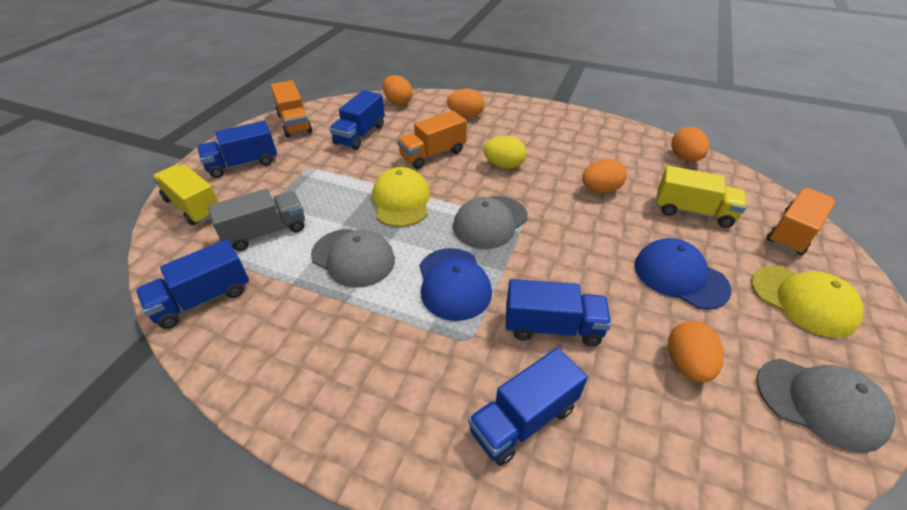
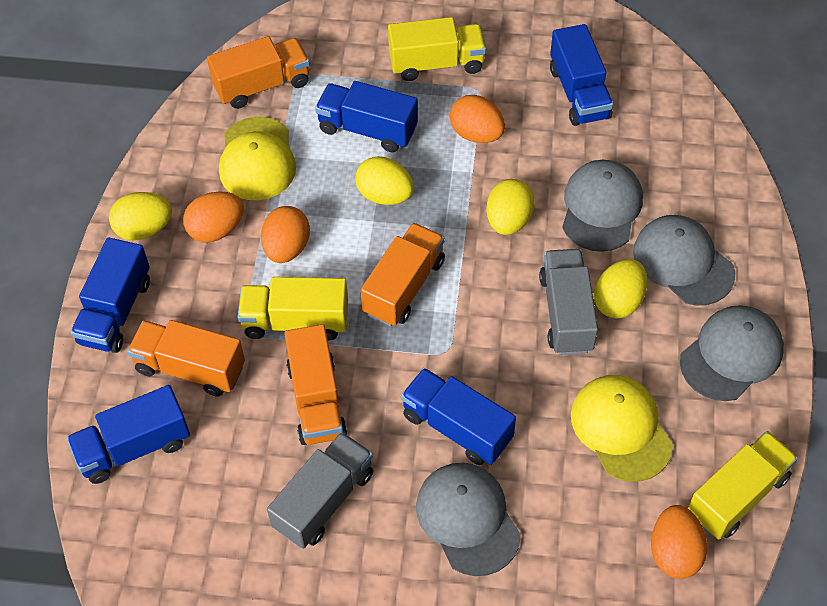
blue cap: [419,248,492,321] [635,238,732,310] = 2 -> none = 0
grey cap: [311,229,395,288] [453,196,528,249] [756,359,895,453] = 3 -> [416,463,521,576] [562,160,643,252] [633,215,735,305] [680,305,784,401] = 4
grey truck: [208,189,305,251] = 1 -> [267,432,374,549] [539,249,598,355] = 2
orange egg: [383,75,413,106] [447,89,484,118] [582,158,627,193] [668,321,724,382] [671,127,709,162] = 5 -> [183,191,244,242] [261,206,310,263] [450,95,505,143] [651,505,707,579] = 4
orange truck: [271,80,312,138] [397,110,467,169] [766,188,836,255] = 3 -> [127,320,245,397] [207,36,310,109] [284,324,347,445] [360,223,445,327] = 4
yellow egg: [483,136,526,169] = 1 -> [109,192,172,240] [355,156,414,205] [487,179,535,235] [594,259,648,319] = 4
yellow truck: [153,164,219,225] [656,166,747,228] = 2 -> [238,277,348,340] [388,17,486,81] [688,431,798,540] = 3

